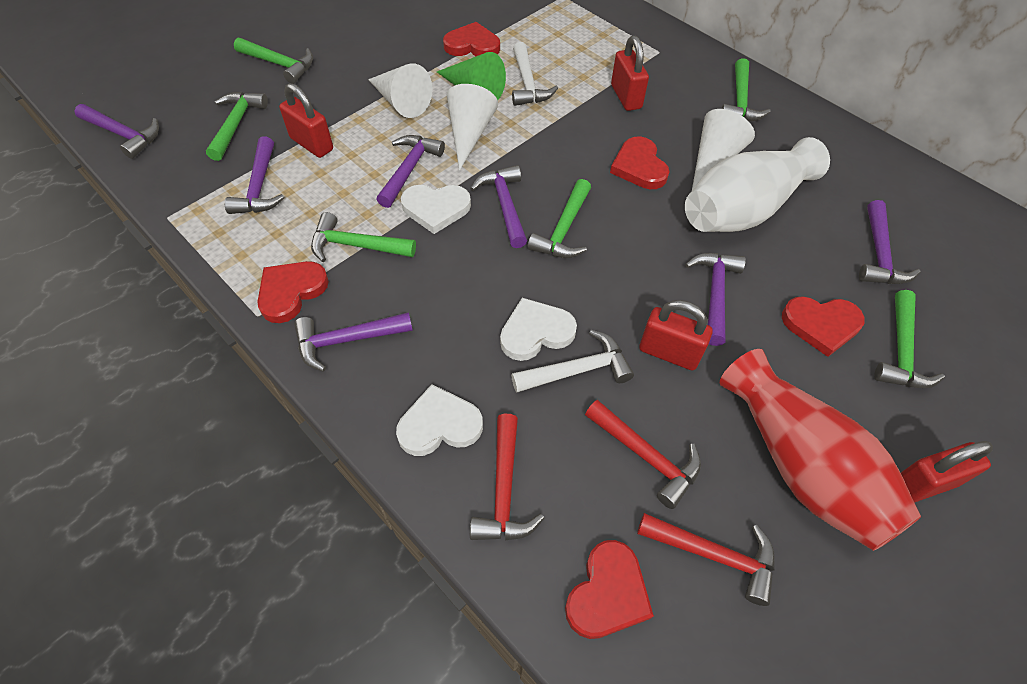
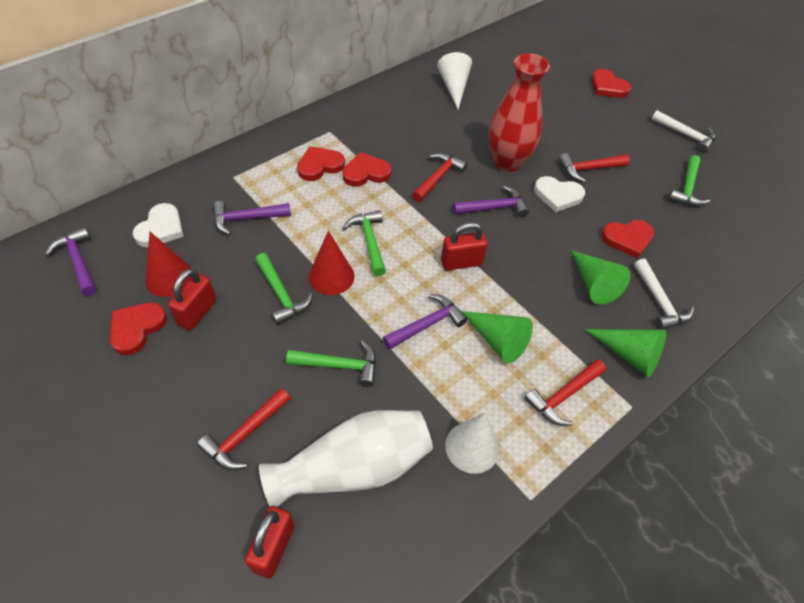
green cone: [437,52,506,100] = 1 -> [461,311,533,363] [571,250,630,305] [585,329,666,377] = 3
green hammer: [206,92,268,161] [234,38,313,84] [311,212,416,262] [527,179,591,258] [721,58,771,121] [874,290,945,388] = 6 -> [255,253,313,325] [286,340,376,387] [343,210,386,276] [668,155,710,207] = 4
purple hammer: [75,104,159,159] [225,137,284,214] [294,312,413,371] [376,135,445,208] [470,165,527,248] [685,253,746,346] [859,200,921,284] = 7 -> [45,227,97,296] [213,201,291,235] [383,294,468,350] [453,185,529,217] = 4
red cone: none = 0 -> [145,232,192,297] [309,231,354,295] = 2
red hammer: [470,414,544,540] [585,400,701,509] [637,513,775,606] = 3 -> [197,388,291,470] [412,153,468,202] [524,359,606,426] [558,153,630,183] = 4
red padlock: [279,83,333,158] [611,36,649,111] [639,300,713,370] [901,441,993,503] = 4 -> [168,268,216,331] [245,506,294,579] [441,222,488,271] = 3
white cone: [368,63,433,118] [447,84,498,170] [692,109,755,190] = 3 -> [437,52,472,109] [445,412,499,474] = 2
white heart: [396,384,483,456] [401,185,471,234] [500,298,577,361] = 3 -> [133,203,184,247] [534,176,585,212] = 2

